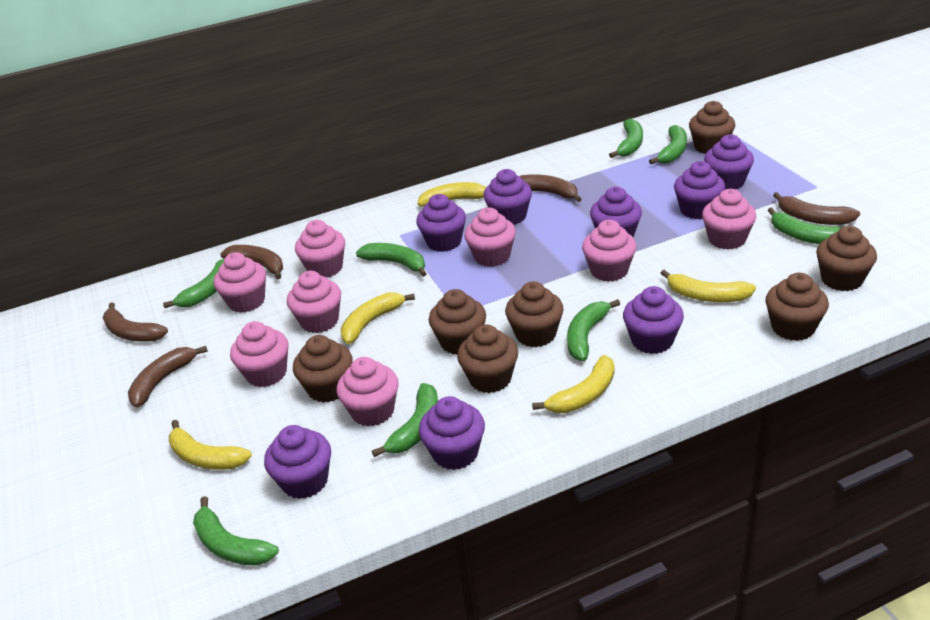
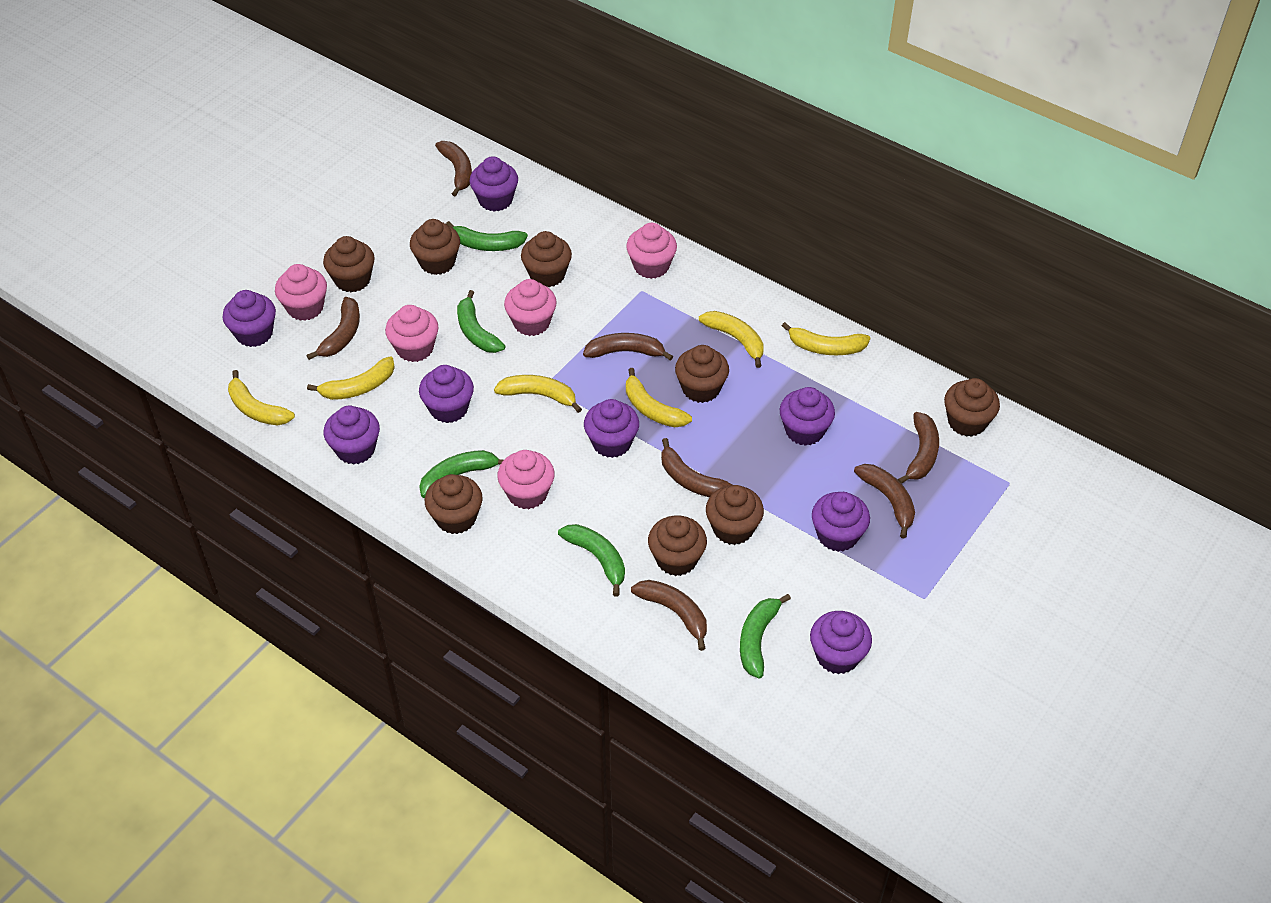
brown banana: [103,302,168,342] [128,346,208,408] [220,245,283,279] [519,174,582,202] [773,192,860,225] = 5 -> [306,297,360,360] [435,141,472,197] [583,333,673,361] [631,580,707,651] [661,438,732,497] [854,464,915,539] [897,412,939,484] = 7
brown cupcake: [293,335,353,403] [429,289,486,355] [457,324,518,393] [505,281,564,347] [689,101,736,154] [766,273,829,341] [816,226,877,291] = 7 -> [323,236,375,292] [410,219,460,275] [425,474,483,534] [521,231,572,287] [648,515,707,576] [675,345,729,403] [706,485,764,545] [944,378,1000,437] = 8
green banana: [163,259,224,308] [193,496,279,566] [356,243,427,277] [372,383,438,457] [567,299,620,361] [609,119,643,158] [649,125,687,164] [768,208,841,244] = 8 -> [419,450,503,498] [446,221,528,251] [457,290,505,353] [558,524,625,596] [740,594,791,678] = 5
pink cupcake: [213,252,266,313] [230,321,289,387] [287,271,341,333] [295,220,345,278] [337,357,399,427] [464,207,516,267] [582,220,636,282] [702,189,756,249] = 8 -> [275,264,327,321] [385,305,438,362] [497,450,555,509] [504,279,557,336] [626,223,677,279] = 5
yellow banana: [169,420,252,470] [341,293,415,344] [418,182,486,207] [532,355,614,413] [661,270,756,302] = 5 -> [228,370,295,425] [307,357,395,400] [494,375,582,413] [626,368,692,427] [699,311,763,368] [782,322,870,355] = 6

